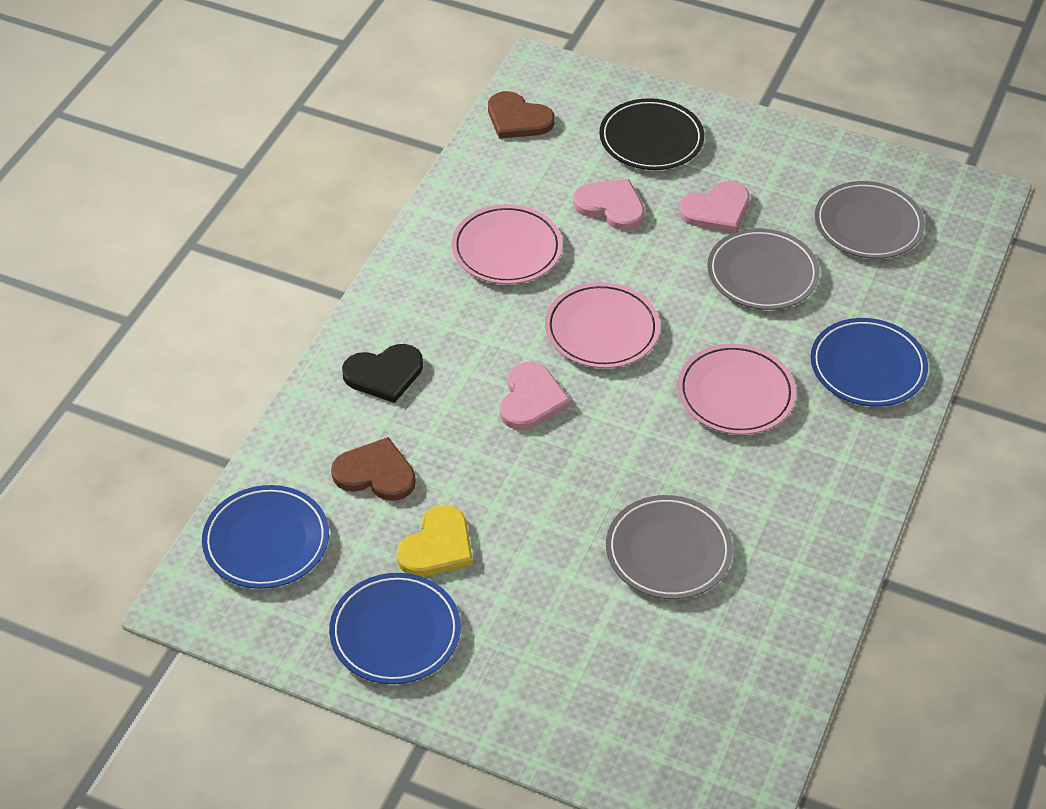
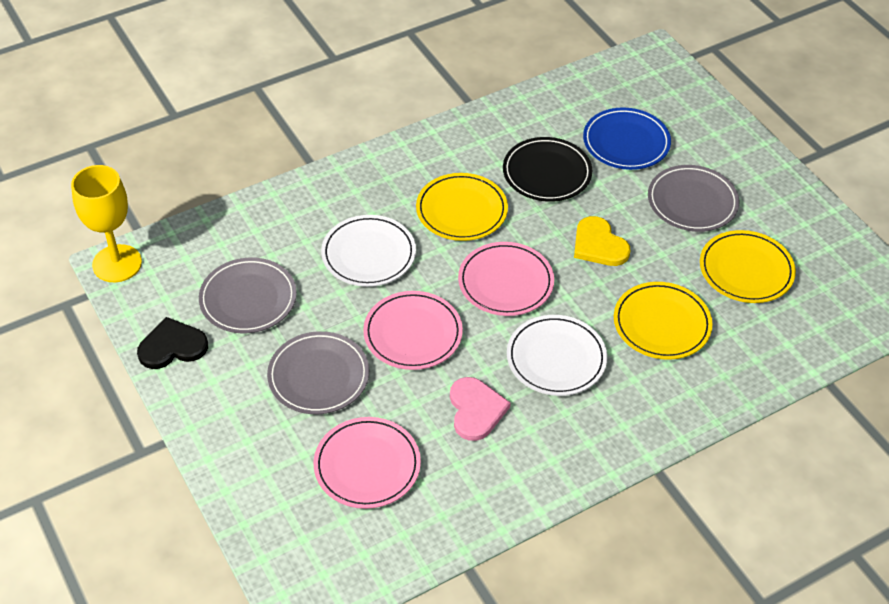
blue plate: [202,485,329,589] [329,573,461,684] [811,318,928,407] = 3 -> [583,108,671,170] = 1
brown heart: [331,437,416,501] [488,91,555,139] = 2 -> none = 0
pink heart: [500,362,571,430] [573,179,645,230] [679,181,750,233] = 3 -> [450,377,511,441] = 1
white plate: none = 0 -> [321,215,416,287] [507,315,607,396] = 2
yellow goblet: none = 0 -> [71,165,142,282] = 1
yellow plate: none = 0 -> [416,173,508,241] [614,282,712,360] [700,230,796,303] = 3

